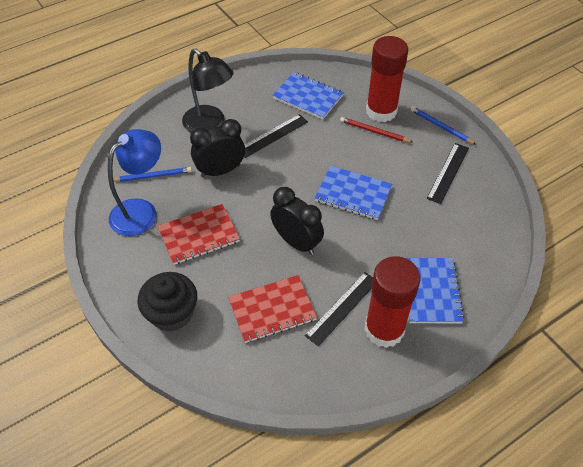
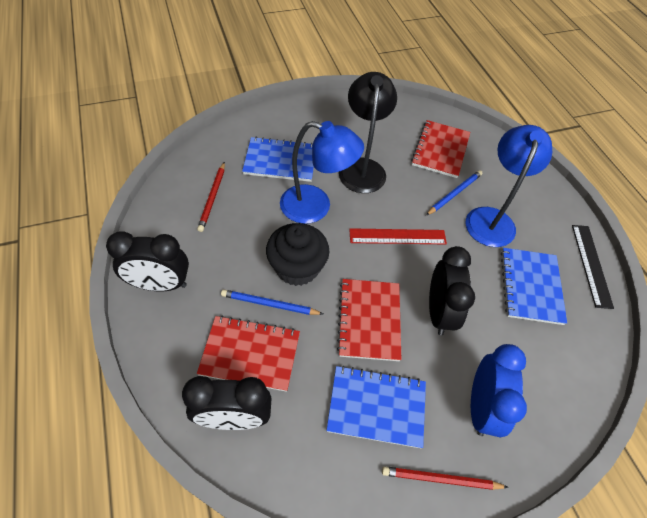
black clock: [190,119,245,178] [270,187,324,255] = 2 -> [106,231,189,291] [182,376,271,430] [429,246,475,335] = 3
black ruler: [244,114,308,158] [305,272,373,346] [427,143,469,204] = 3 -> [572,225,614,309] = 1
blue clock: none = 0 -> [471,344,527,437] = 1
blue lamp: [108,129,161,236] = 1 -> [280,121,364,224] [466,125,552,247] = 2
red glue stick: [364,256,421,348] [366,36,408,122] = 2 -> none = 0
red notebook: [158,204,240,265] [228,275,317,343] = 2 -> [197,316,300,392] [337,279,402,361] [411,120,470,178] = 3
red pencil: [340,117,414,143] = 1 -> [197,162,225,232] [382,466,508,490] = 2
red ruler: none = 0 -> [349,228,447,244] = 1

